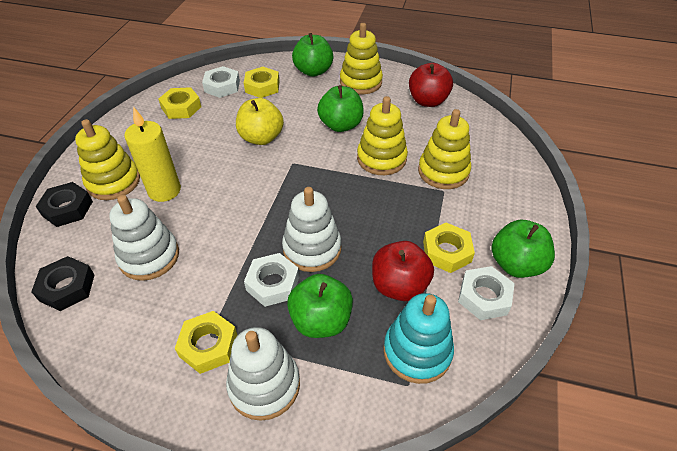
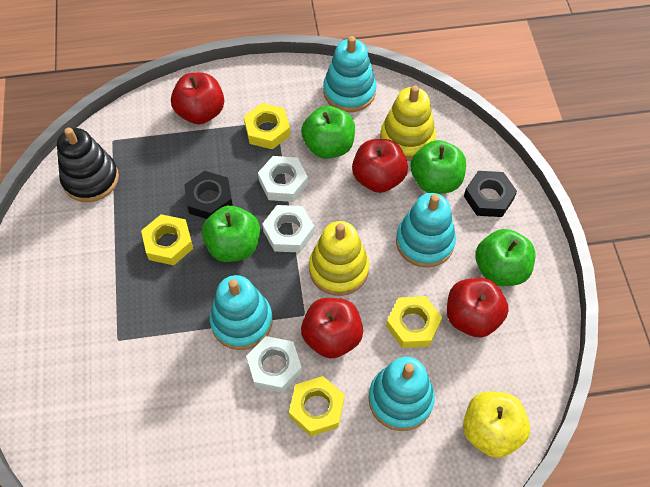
black stacking toy: none = 0 -> [57,128,119,202] = 1
red apple: [372,241,434,301] [409,63,453,107] = 2 -> [171,73,224,124] [301,298,363,359] [352,139,408,193] [447,278,509,338] = 4
turquoise stacking toy: [383,293,454,384] = 1 -> [210,275,273,350] [323,36,376,112] [368,357,435,431] [396,193,456,268] = 4
white stacking toy: [109,195,179,281] [226,327,300,421] [282,187,341,272] = 3 -> none = 0
yellow candle: [124,107,181,202] = 1 -> none = 0
yellow stacking toy: [75,119,140,200] [340,23,383,94] [357,96,408,175] [418,109,471,189] = 4 -> [309,221,369,296] [380,85,436,161] = 2

